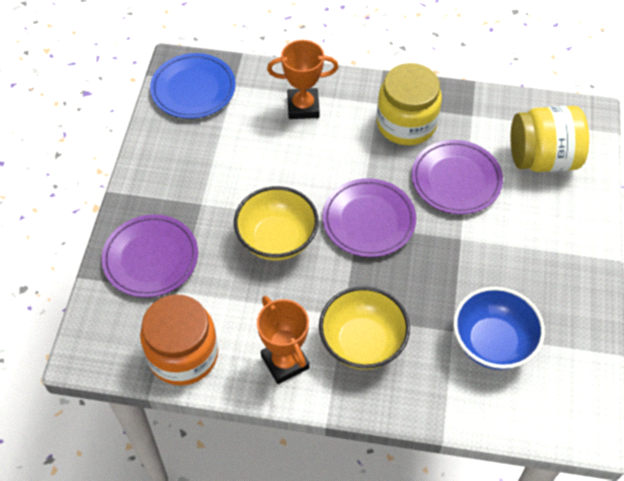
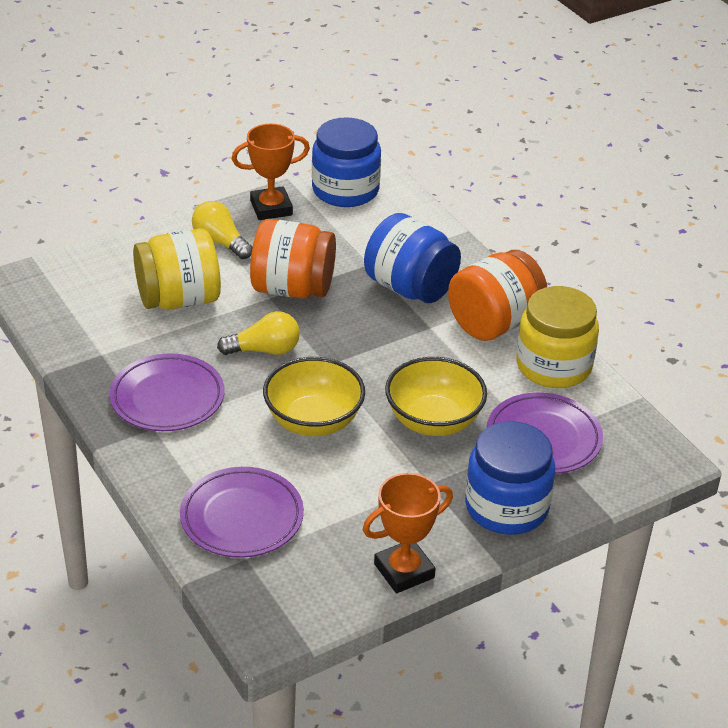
blue bowl: [453,287,545,370] = 1 -> none = 0
blue jar: none = 0 -> [312,117,381,207] [364,213,461,303] [465,421,555,535] = 3
blue plate: [150,53,236,119] = 1 -> none = 0
orange jar: [140,294,218,385] = 1 -> [250,219,336,298] [448,250,547,341] = 2
yellow light bulb: none = 0 -> [192,201,252,259] [217,311,300,355] = 2

